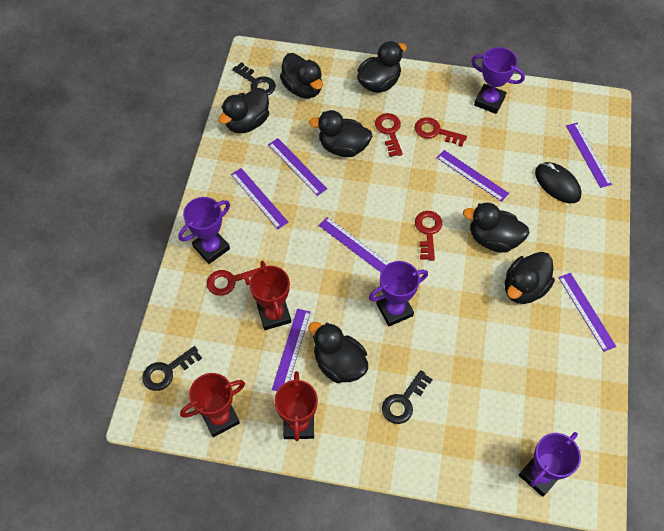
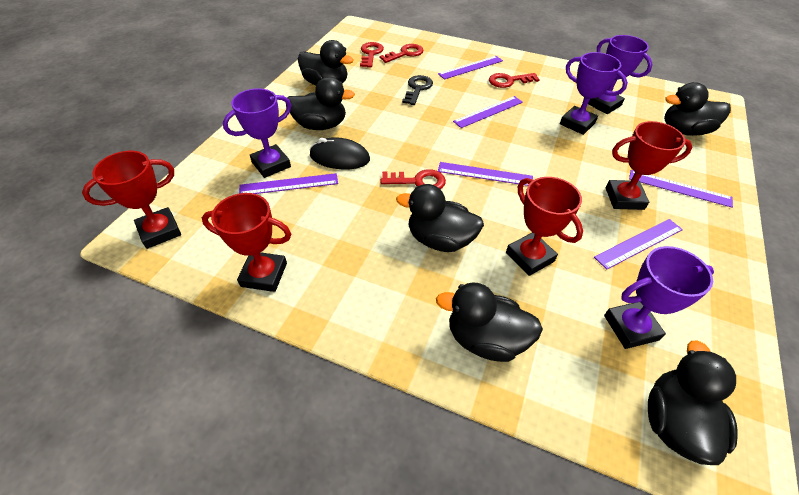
black duck: [218,88,269,133] [280,53,323,98] [308,322,368,383] [309,110,373,157] [357,41,407,93] [463,203,529,253] [505,252,555,304] = 7 -> [286,77,355,130] [298,40,354,85] [396,184,484,252] [436,283,543,362] [648,341,738,465] [664,82,731,136] = 6
black key: [142,346,202,391] [232,62,276,95] [382,370,433,424] = 3 -> [402,75,433,105] = 1
purple ruler: [231,168,289,229] [268,138,327,196] [272,309,311,391] [319,217,389,272] [436,150,509,202] [558,273,616,352] [566,123,612,188] = 7 -> [239,173,338,194] [438,56,503,79] [438,162,533,186] [453,96,523,128] [594,219,683,270] [629,170,733,208] = 6
red trophy: [180,373,245,437] [249,261,291,330] [274,371,318,441] = 3 -> [82,151,181,249] [202,193,291,292] [506,177,583,276] [605,121,692,210] = 4

